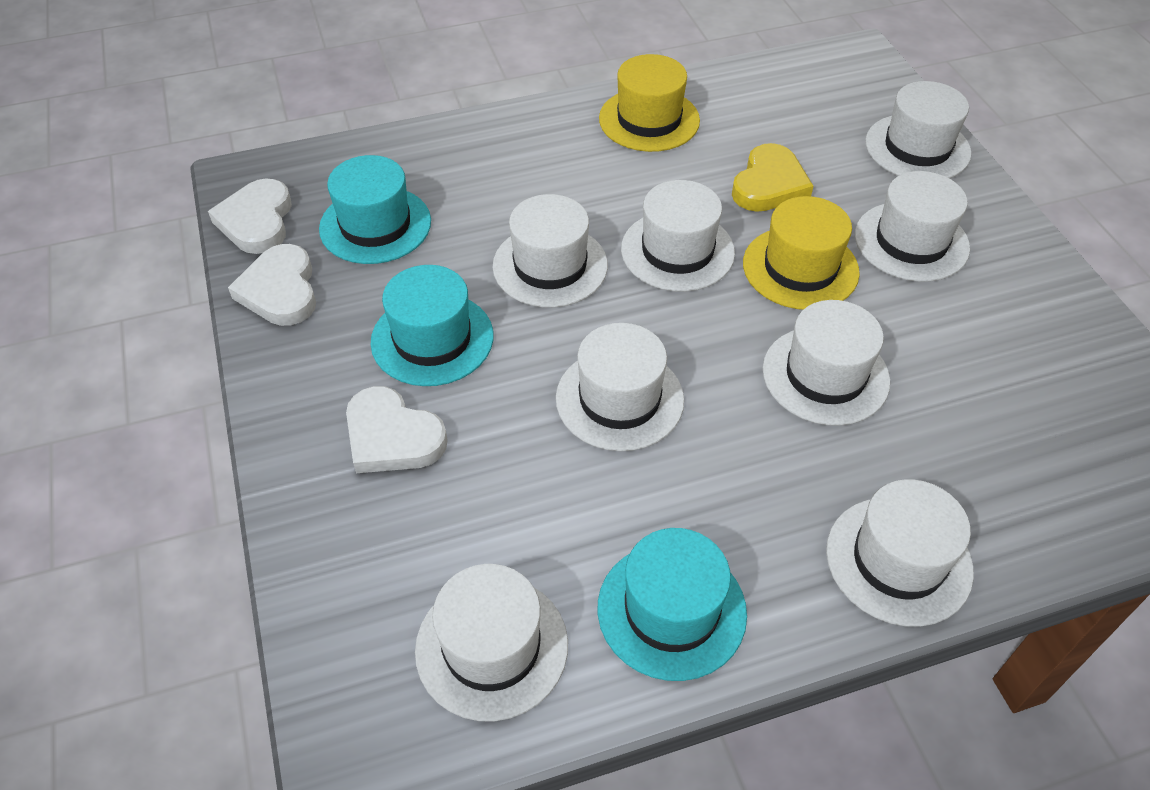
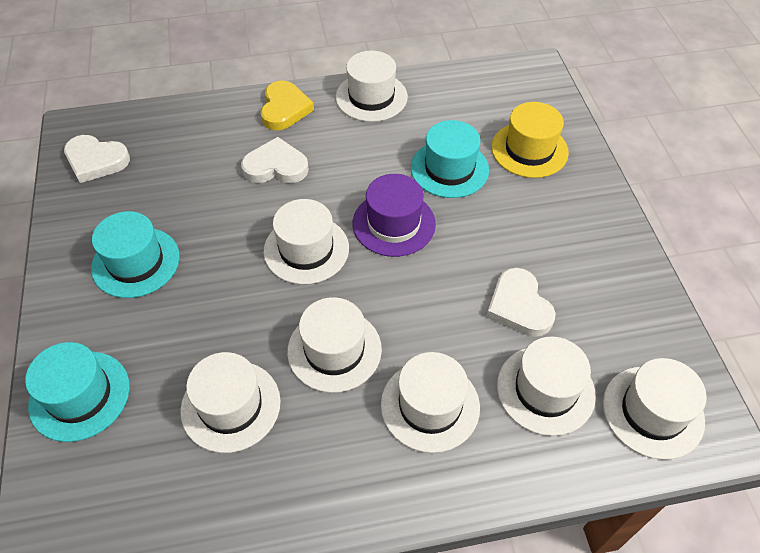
purple hat: none = 0 -> [353,174,436,257] = 1
white hat: [415,564,568,721] [492,194,608,308] [556,323,684,451] [621,180,735,292] [763,300,890,426] [826,479,974,627] [855,171,970,282] [865,81,971,178] = 8 -> [180,352,281,453] [263,199,349,285] [287,297,382,393] [335,51,408,122] [381,352,480,453] [497,337,596,436] [603,358,707,460] = 7
yellow hat: [599,54,700,152] [743,196,860,310] = 2 -> [491,102,569,178] = 1

